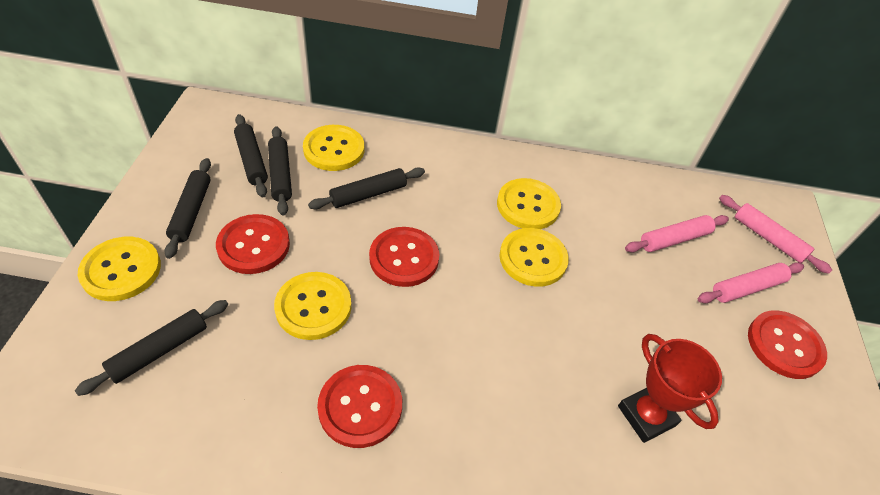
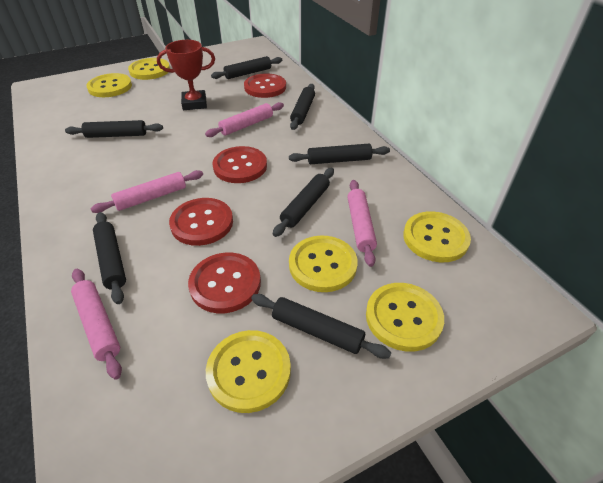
black rolling pin: [75,300,228,396] [164,158,211,259] [234,114,268,198] [268,126,292,216] [308,168,425,209] = 5 -> [65,120,163,138] [93,212,126,304] [211,56,282,79] [251,294,391,359] [273,168,334,237] [289,144,390,164] [290,84,315,130] = 7
pink rolling pin: [625,215,729,253] [698,262,804,303] [719,195,832,274] = 3 -> [71,269,122,380] [90,170,203,213] [205,102,284,137] [347,180,377,267] = 4
yellow button: [78,237,161,301] [274,272,351,340] [303,125,364,171] [497,178,561,229] [500,228,569,287] = 5 -> [86,73,132,97] [128,58,170,80] [206,330,291,413] [289,236,358,292] [366,283,444,352] [403,211,471,262] = 6

